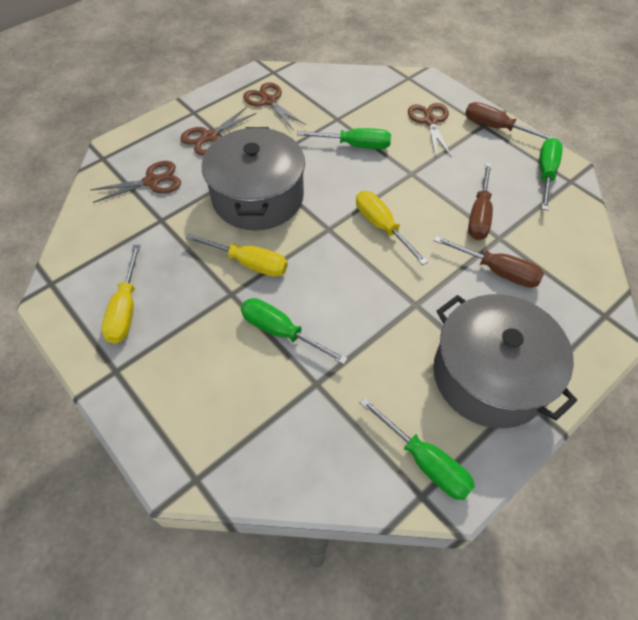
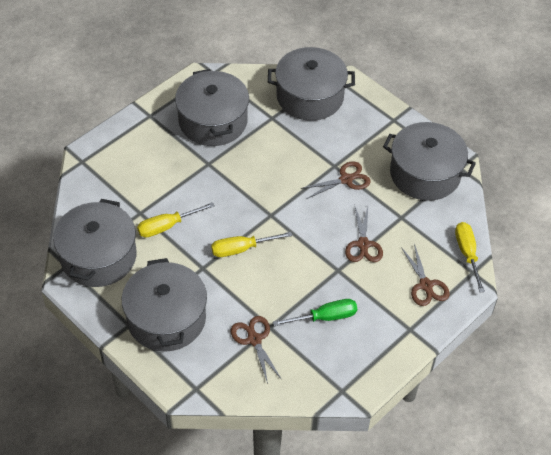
brown screwdriver: [433,236,544,288] [465,102,556,139] [468,163,493,240] = 3 -> none = 0
green screwdriver: [241,298,348,365] [297,128,391,149] [360,397,475,500] [539,138,562,211] = 4 -> [273,299,357,326] = 1
grey pot: [202,127,305,230] [433,294,577,428] = 2 -> [53,199,136,287] [122,258,207,352] [175,69,249,146] [268,47,355,121] [383,122,476,201] = 5

